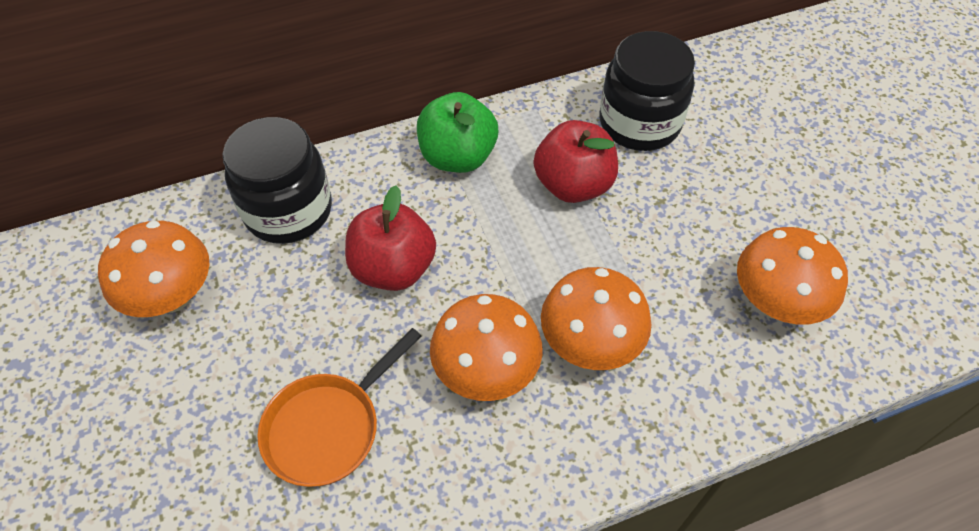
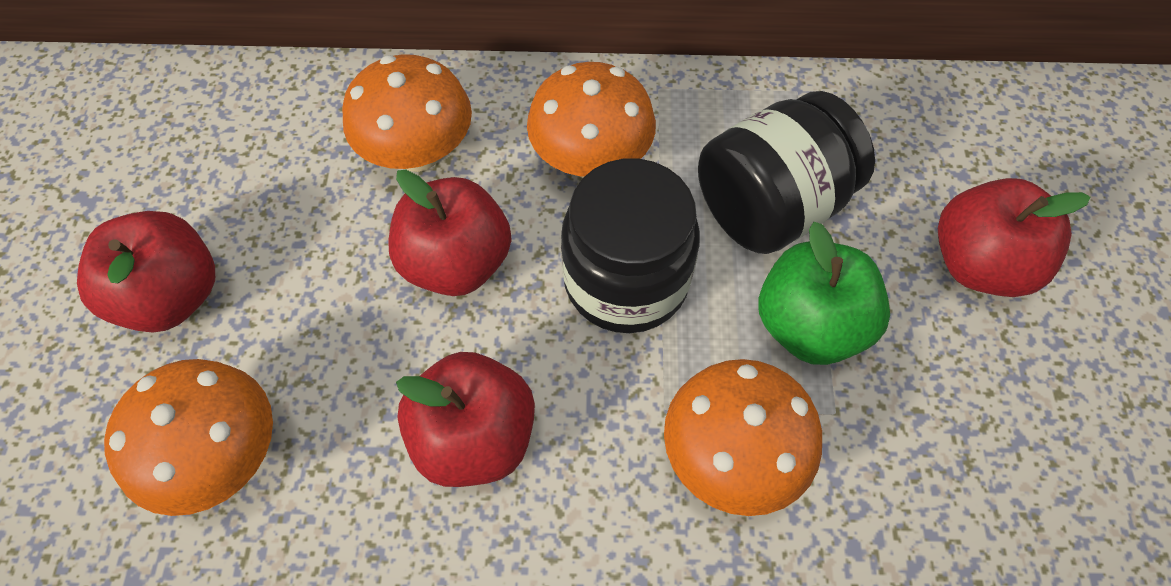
orange pan: [257,328,422,487] = 1 -> none = 0
red apple: [345,186,436,291] [534,120,618,203] = 2 -> [77,211,215,333] [388,170,512,296] [396,352,535,487] [938,178,1090,297] = 4

